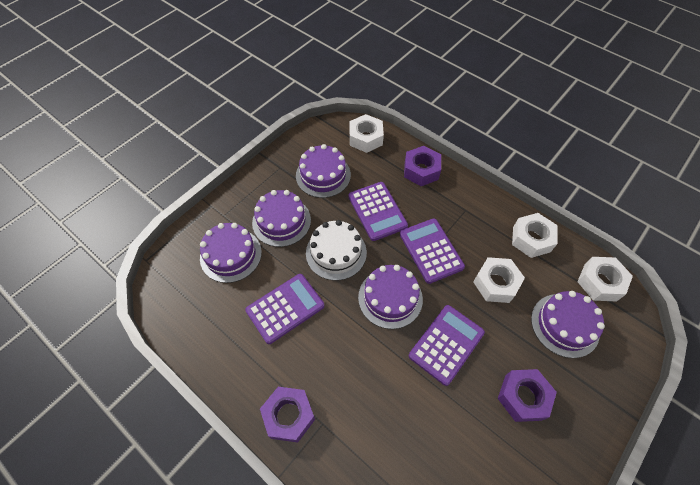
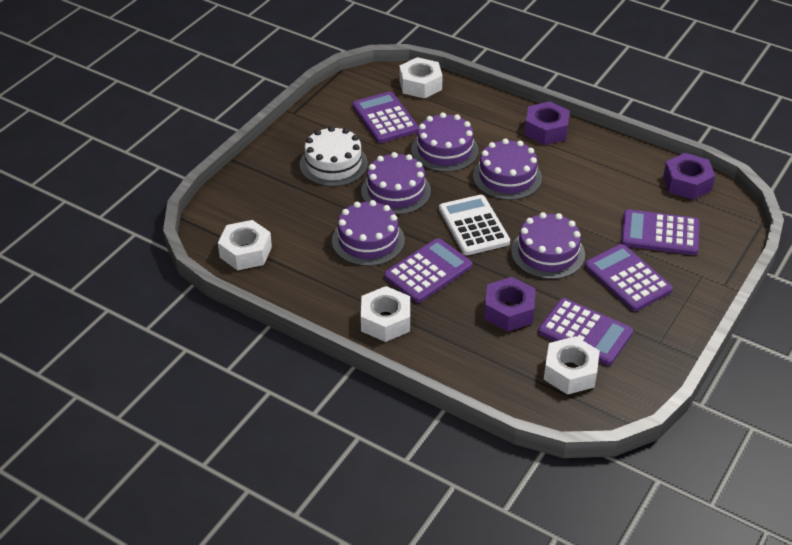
purple calculator: [245,274,325,344] [348,182,408,241] [400,218,465,284] [409,305,485,386] = 4 -> [352,91,419,143] [384,238,472,303] [538,298,633,365] [584,244,673,311] [621,209,699,255] = 5
white calculator: none = 0 -> [439,195,510,255] = 1

